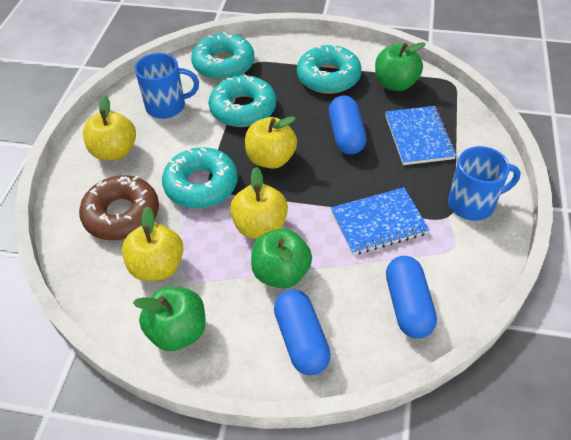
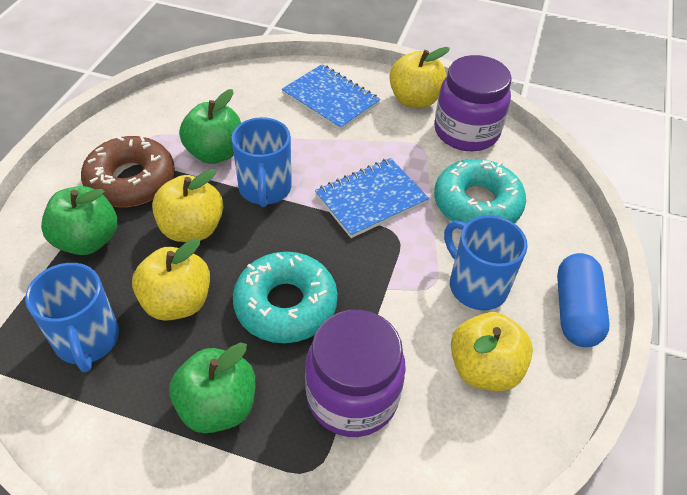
blue capsule: [274,289,331,375] [329,95,367,154] [386,256,437,338] = 3 -> [557,253,610,347] = 1
blue mug: [135,53,199,119] [448,146,521,221] = 2 -> [25,263,119,372] [231,117,292,207] [444,215,528,310] = 3
purple jar: none = 0 -> [305,310,406,437] [434,55,512,151] = 2
turquoise donut: [162,147,238,209] [191,32,254,80] [209,75,276,127] [297,44,362,94] = 4 -> [233,252,338,343] [434,159,526,223] = 2

